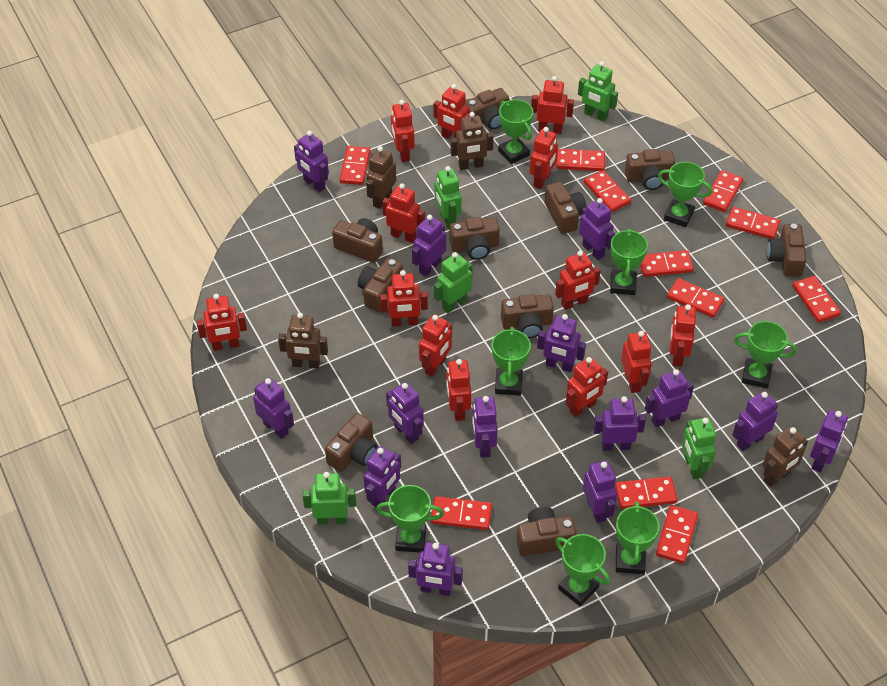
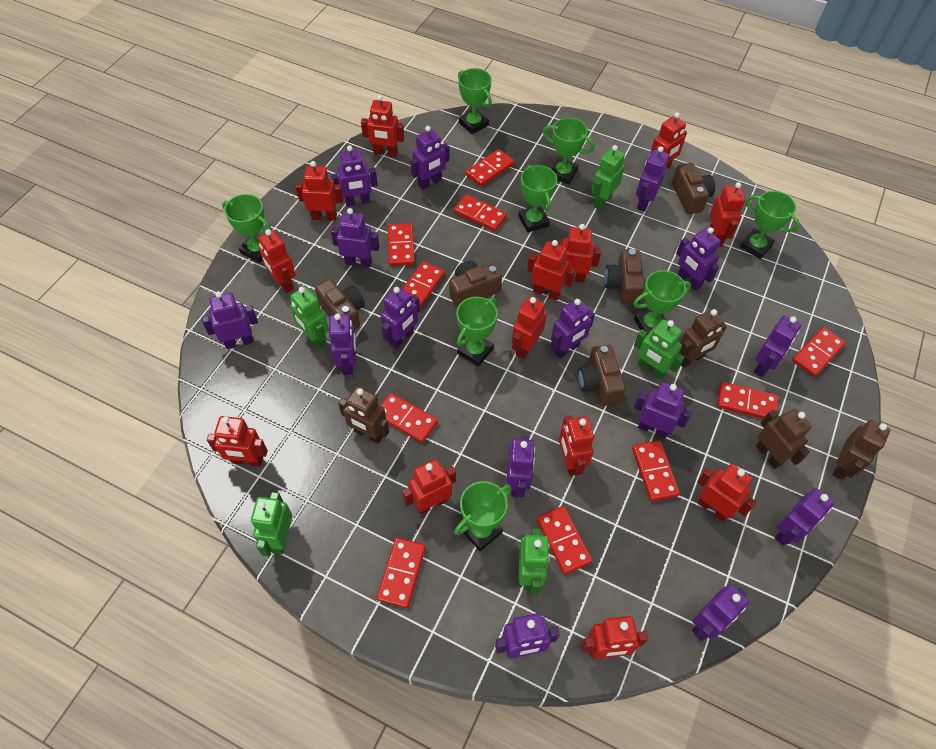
brown camera: [325,413,377,472] [332,218,383,263] [358,258,403,312] [449,217,500,260] [465,88,509,130] [501,294,554,338] [516,507,577,556] [545,182,586,234] [625,149,675,190] [767,224,807,277] = 10 -> [315,279,365,330] [449,261,502,308] [578,345,626,406] [604,249,645,304] [672,163,715,214] = 5
purple robot: [253,378,294,439] [294,131,329,192] [363,446,401,507] [386,382,424,444] [408,542,463,596] [412,215,446,277] [472,396,498,458] [537,314,586,372] [579,198,615,260] [583,461,617,523] [593,396,646,451] [645,369,694,427] [732,391,778,451] [810,410,848,473] = 14 -> [202,291,258,349] [329,313,356,375] [331,145,378,207] [331,208,380,268] [381,286,420,349] [410,126,449,190] [495,613,560,659] [506,436,535,497] [551,298,595,359] [634,382,692,439] [636,146,669,212] [676,227,721,291] [692,585,749,642] [753,315,801,377] [775,488,834,545] = 15
red domino: [340,146,370,185] [431,496,492,530] [556,149,605,171] [584,170,631,212] [615,476,678,509] [640,250,694,277] [656,505,698,564] [667,278,725,318] [703,170,743,212] [726,207,780,239] [792,276,841,323] = 11 -> [377,537,426,608] [380,393,438,443] [388,223,415,266] [403,261,445,308] [454,194,507,231] [465,149,514,187] [537,506,592,574] [632,441,680,501] [717,382,778,419] [792,327,846,377] = 10

